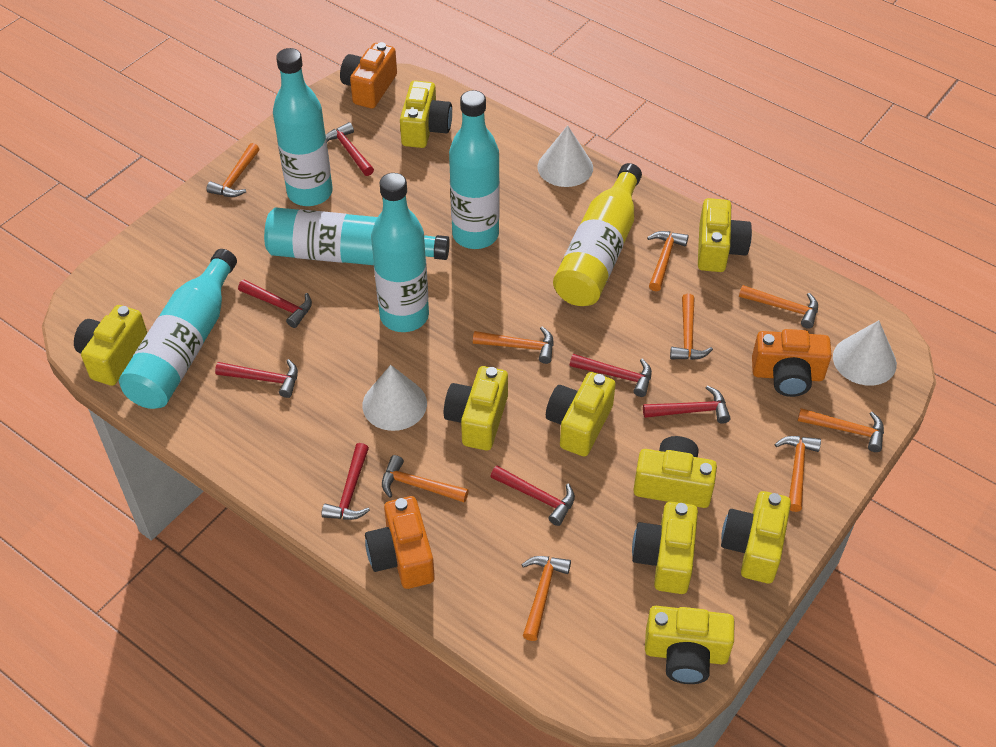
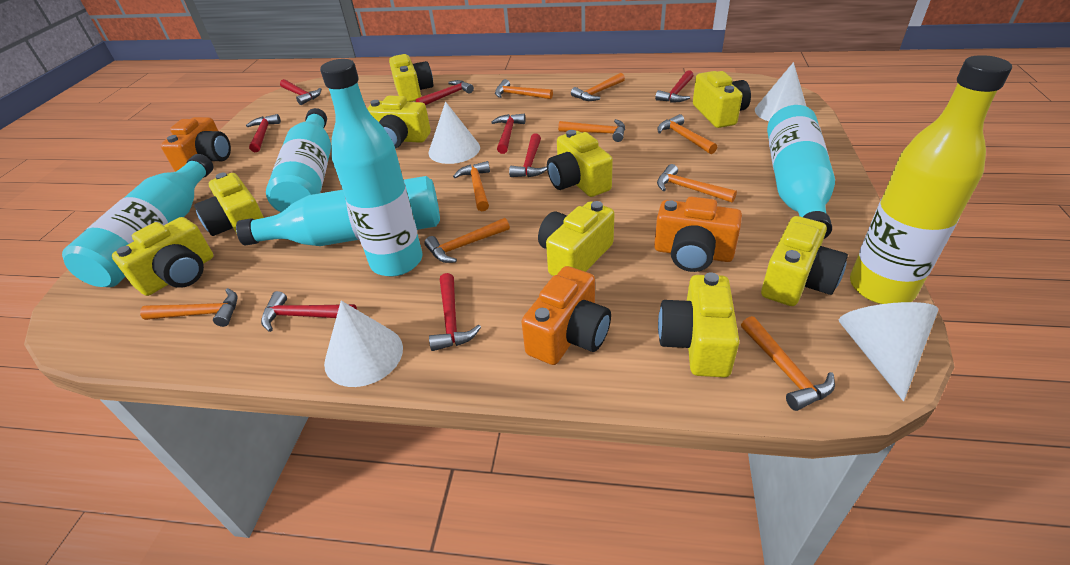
red hammer: [215,359,298,398] [238,280,312,328] [321,443,370,520] [326,122,374,176] [490,466,575,526] [570,354,652,397] [643,386,731,424] = 7 -> [246,114,281,152] [261,291,357,332] [280,79,321,105] [416,80,474,105] [429,273,481,351] [492,114,526,154] [509,134,547,177] [655,70,694,102] = 8
white cone: [362,365,427,431] [538,125,593,187] [833,320,897,386] = 3 -> [324,301,403,387] [429,102,480,164] [755,62,807,121] [839,302,938,401] = 4

